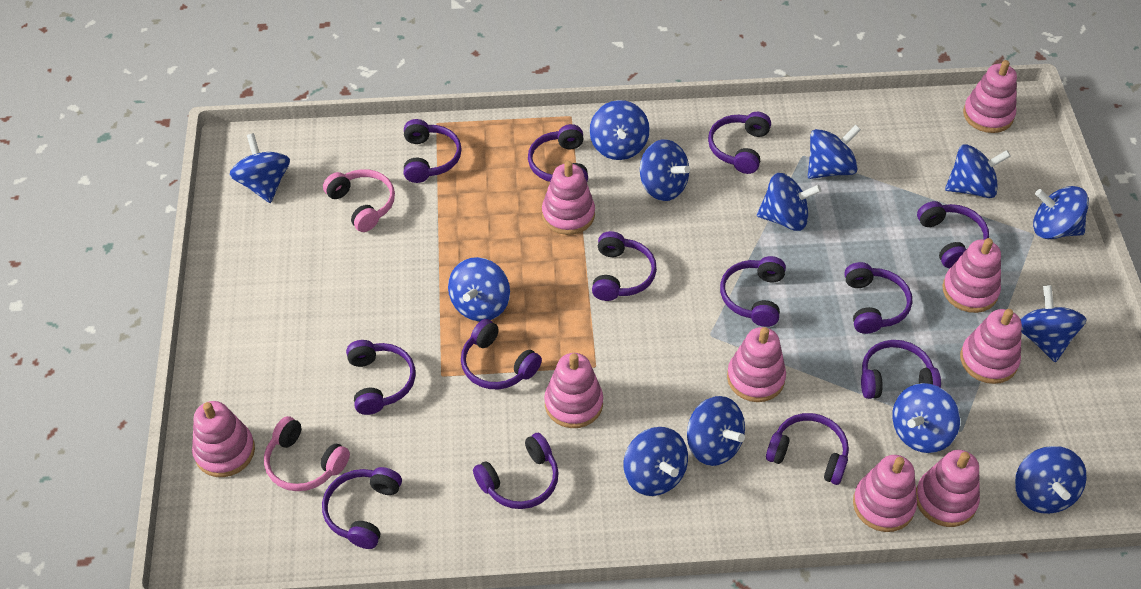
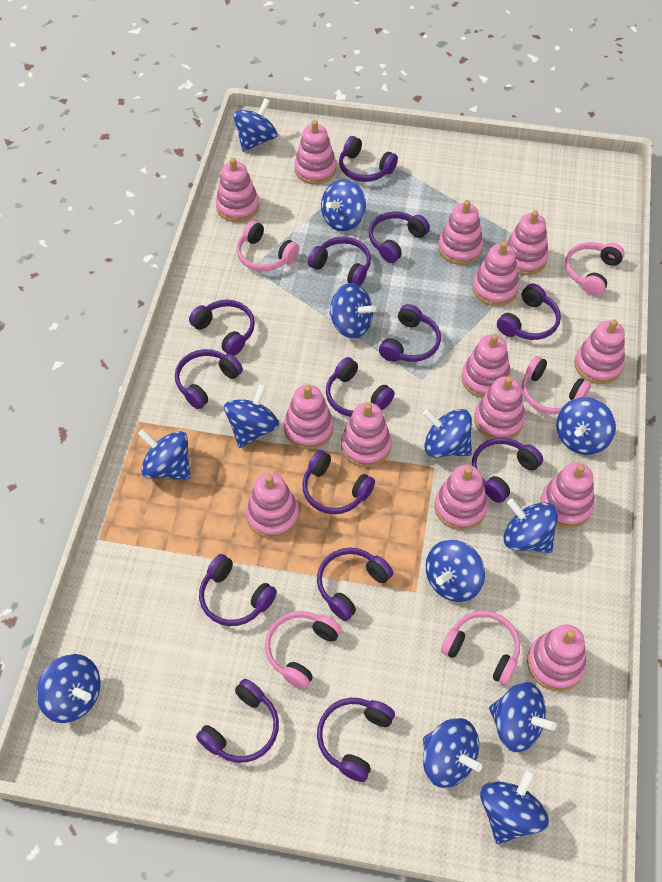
pink headphones: [264,416,350,491] [323,169,395,232] = 2 -> [237,220,299,271] [265,611,342,689] [441,610,520,685] [522,356,591,415] [565,242,625,296] = 5
pink stacking toy: [192,401,255,477] [542,161,595,235] [544,353,603,428] [727,327,786,402] [853,455,917,532] [916,450,980,527] [942,238,1001,313] [960,309,1022,384] [963,60,1017,133] = 9 -> [216,158,259,222] [246,473,299,538] [284,385,334,449] [294,120,337,184] [341,402,392,467] [435,465,488,530] [438,200,483,265] [462,334,511,398] [472,241,519,306] [474,376,525,439] [507,210,549,275] [527,624,586,691] [540,463,595,528] [574,319,625,384] = 14
purple headphones: [322,467,402,549] [346,340,416,415] [404,119,462,183] [461,319,542,389] [473,433,559,509] [528,124,588,182] [592,231,657,301] [708,112,771,174] [720,256,786,327] [766,413,849,485] [844,262,912,334] [861,340,941,399] [917,201,989,268] = 13 -> [175,349,243,409] [189,300,255,356] [196,679,279,763] [199,554,277,626] [302,450,375,514] [308,237,371,286] [317,548,393,621] [317,698,395,782] [326,357,395,417] [339,136,398,182] [369,211,430,263] [379,304,441,362] [472,437,543,503] [497,284,561,340] = 14

